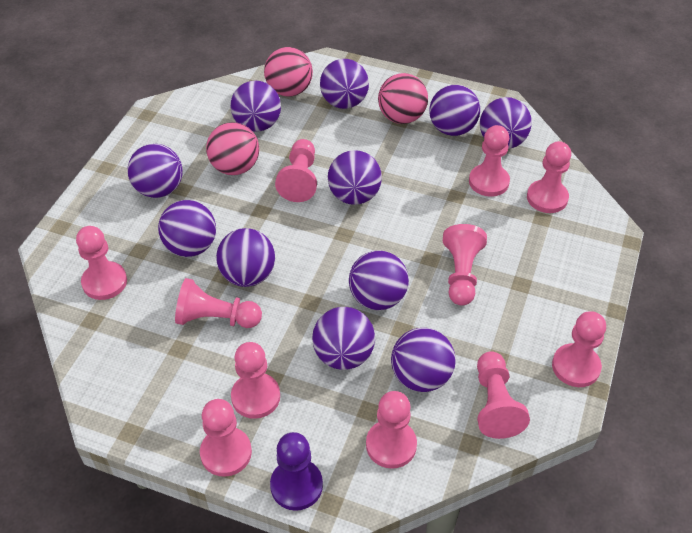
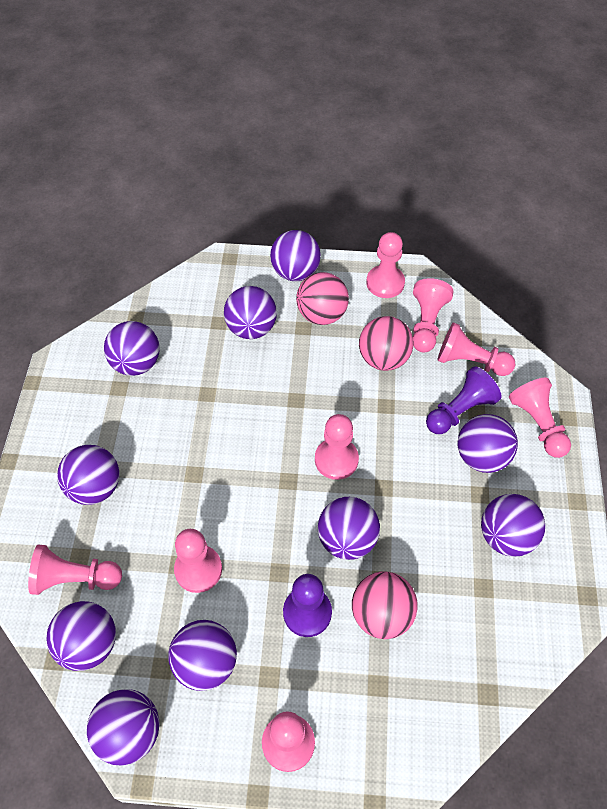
pink pawn: [76,226,127,300] [175,278,262,328] [200,399,252,477] [231,342,280,419] [275,139,317,202] [366,391,417,469] [443,224,487,305] [469,125,510,197] [477,351,530,439] [527,141,571,213] [552,311,606,387] = 11 -> [28,545,122,595] [174,529,222,593] [262,711,315,772] [315,414,359,480] [366,232,405,298] [413,278,453,352] [437,322,516,376] [509,378,571,458] = 8
purple ball: [128,144,183,198] [158,200,216,257] [216,228,275,287] [231,81,281,132] [312,307,375,370] [320,59,369,109] [328,150,382,205] [349,250,409,310] [391,328,455,392] [429,85,480,136] [480,97,532,149] = 11 -> [46,601,116,671] [57,445,119,505] [87,689,160,766] [104,321,160,376] [168,620,237,691] [224,286,277,339] [270,230,321,281] [318,497,380,560] [457,414,518,473] [481,494,545,557] = 10
purple pawn: [270,432,323,511] = 1 -> [283,574,332,637] [426,366,502,434] = 2

